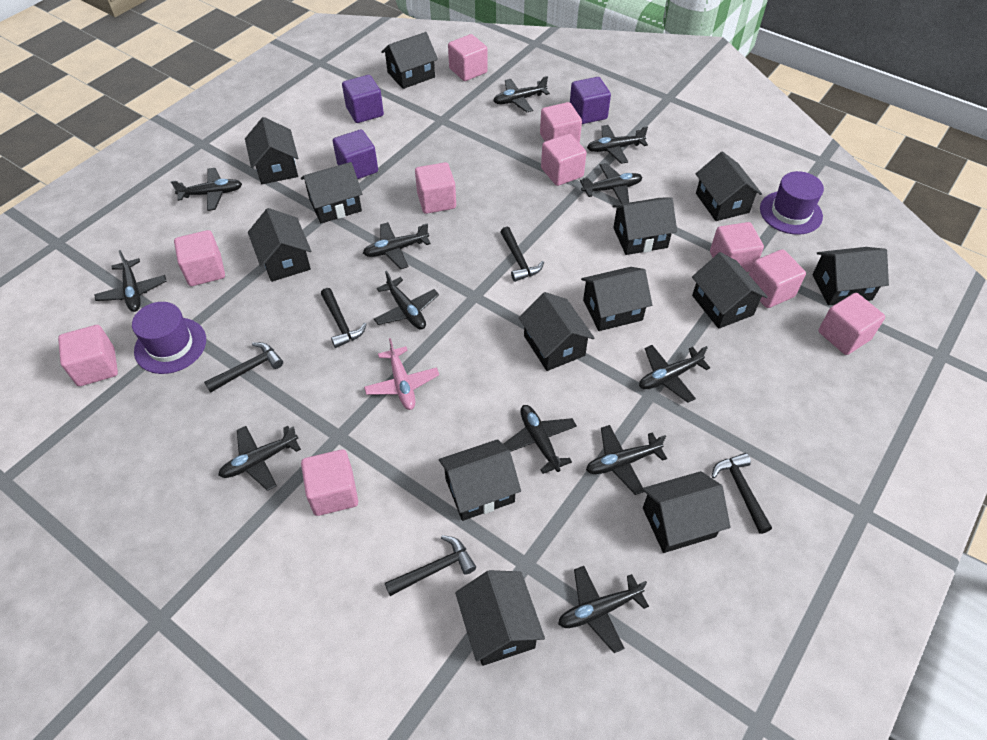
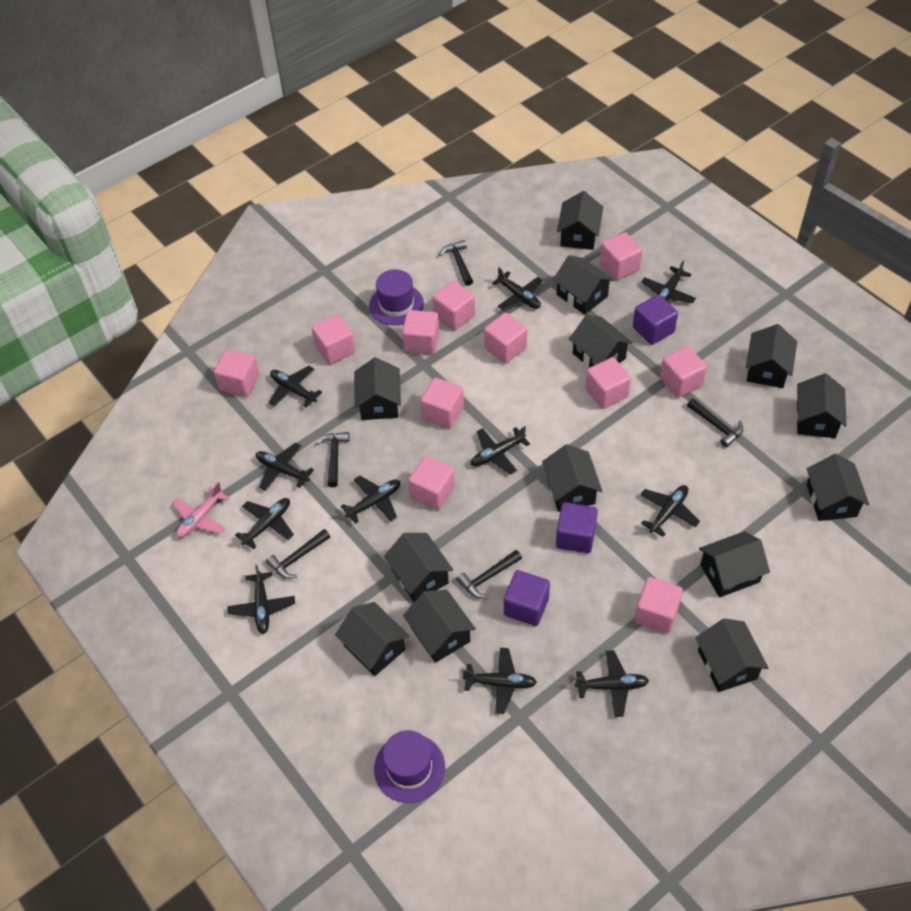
black plane: [94,250,166,312] [171,168,242,211] [218,426,301,491] [363,222,431,269] [374,271,439,329] [493,76,550,112] [503,405,577,474] [558,566,649,653] [580,163,643,204] [586,425,667,495] [587,125,648,164] [639,345,710,403] = 12 -> [227,565,295,634] [235,498,294,549] [256,443,314,491] [269,366,322,407] [341,476,400,524] [462,648,537,714] [471,426,530,475] [492,267,543,310] [575,650,649,717] [640,485,700,537] [641,260,696,303] = 11
pink cube: [58,325,118,386] [174,230,225,286] [301,449,358,516] [415,162,456,214] [448,34,488,81] [540,102,582,143] [541,134,587,186] [710,222,764,272] [749,249,806,308] [818,293,885,355] = 10 -> [214,349,260,397] [311,314,355,364] [402,310,439,355] [408,456,455,510] [420,378,464,428] [433,281,475,331] [484,313,527,364] [585,357,631,409] [600,232,643,280] [634,577,683,633] [660,346,707,398] = 11

